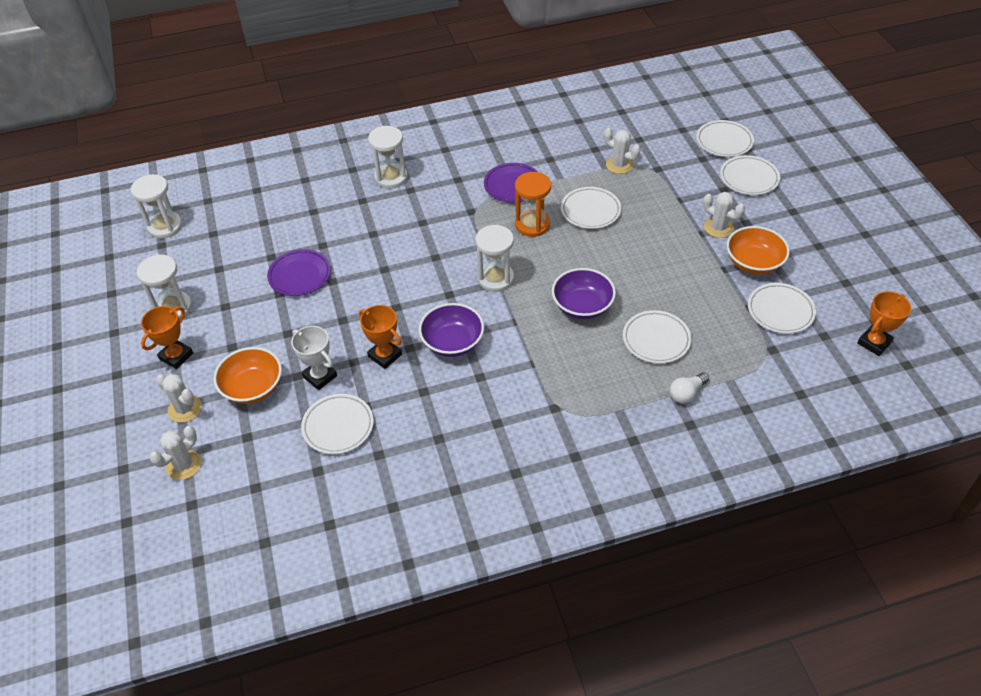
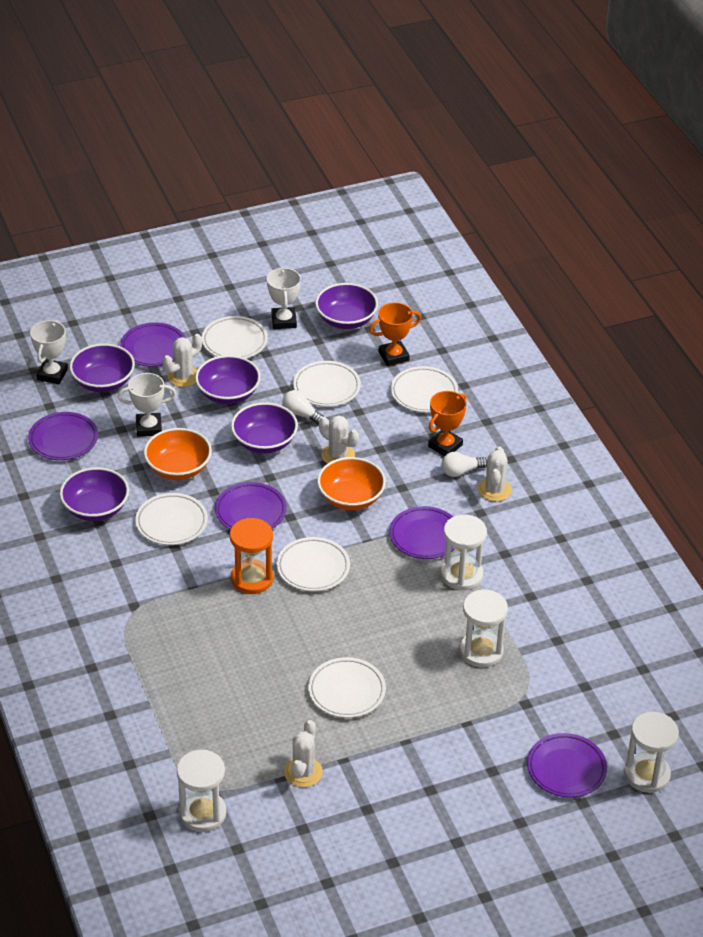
orange trophy: [141,306,193,369] [359,305,402,369] [857,291,911,356] = 3 -> [369,303,421,366] [428,391,467,456] = 2
purple bowl: [419,303,484,357] [552,268,616,319] = 2 -> [60,467,129,521] [69,343,135,392] [195,355,261,404] [231,402,298,454] [315,283,378,329] = 5
purple plate: [267,249,331,296] [484,163,538,203] = 2 -> [28,412,98,460] [120,322,186,367] [215,482,287,530] [389,506,455,559] [527,733,607,798] = 5
white light bulb: [670,372,709,403] = 1 -> [282,390,324,425] [442,452,487,477] = 2
white trophy: [291,326,337,390] = 1 -> [30,320,68,384] [118,373,176,437] [267,267,301,329] = 3

